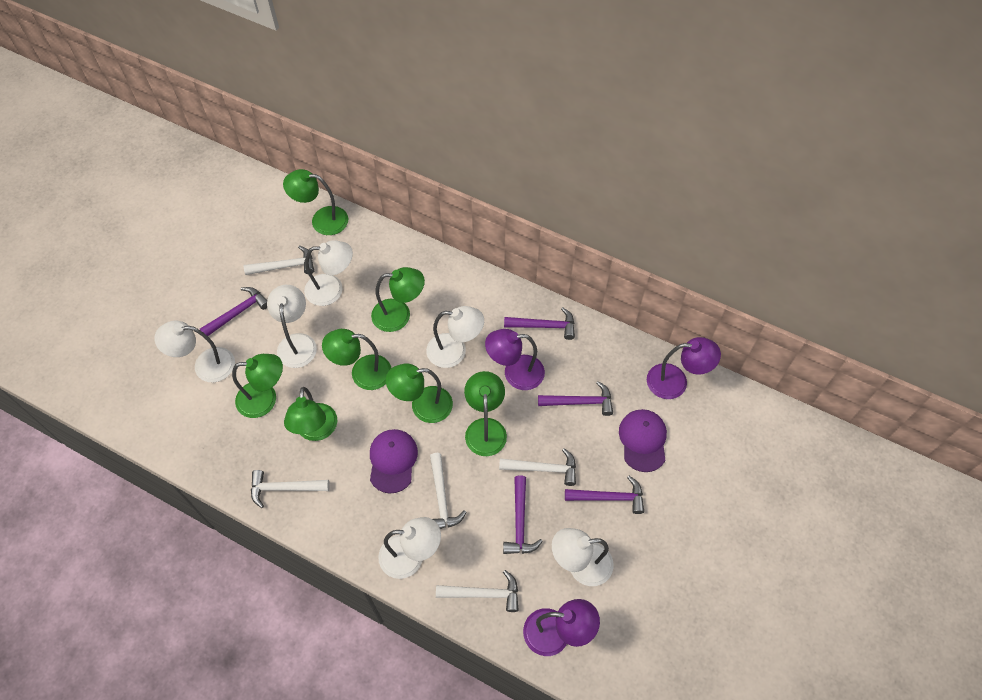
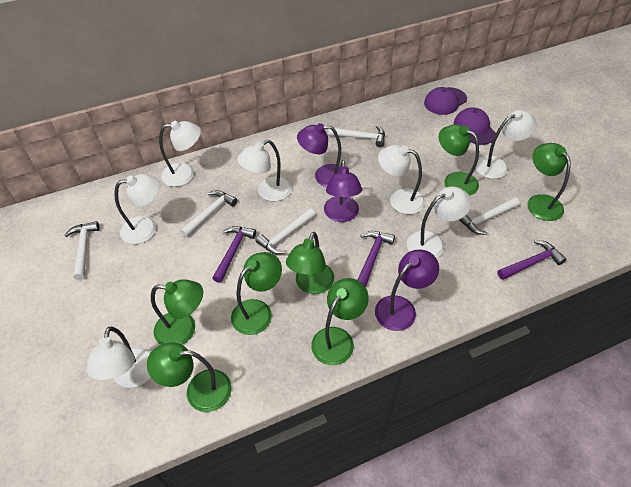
purple hammer: [200,287,267,336] [503,476,543,554] [504,307,575,340] [538,381,613,416] [565,476,644,514] = 5 -> [212,226,256,283] [357,231,395,287] [497,240,566,280] = 3
white lamp: [154,321,235,382] [267,285,317,368] [304,240,353,306] [378,517,441,579] [426,306,484,368] [552,528,614,586] = 6 -> [87,327,151,388] [114,174,160,244] [159,121,201,187] [237,140,292,201] [378,145,425,214] [407,187,471,258] [475,110,537,179] = 7

